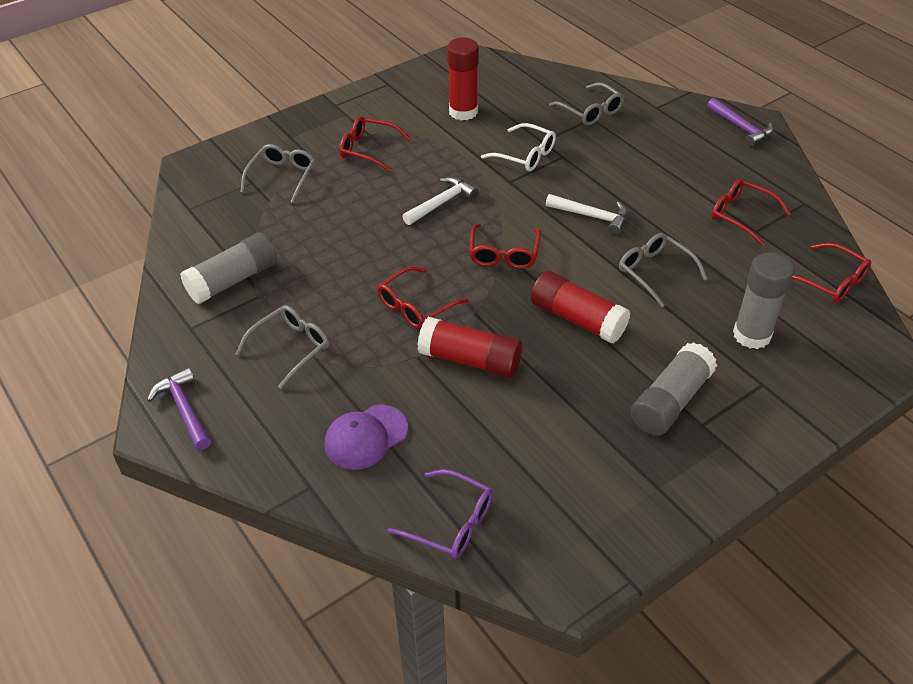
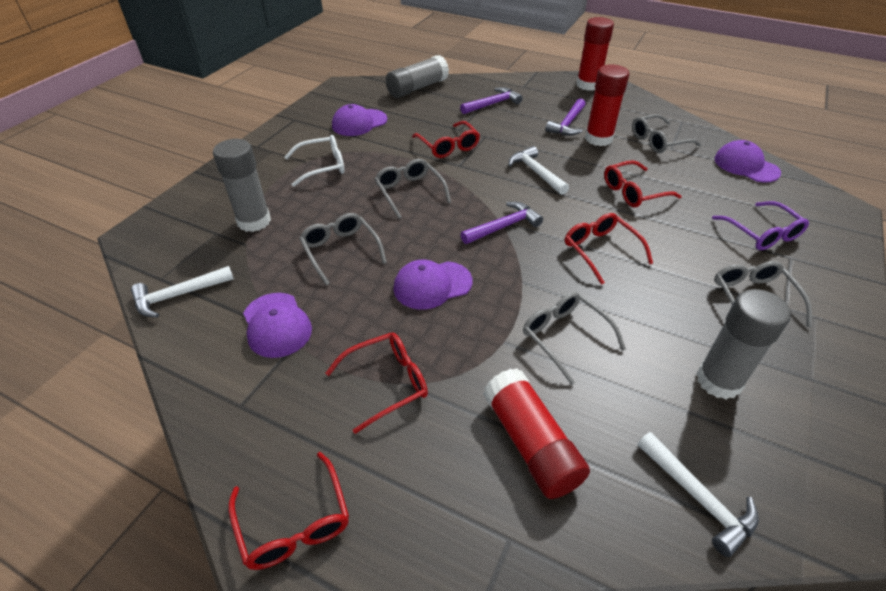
grey glasses: [236,305,329,389] [240,144,315,203] [549,82,624,125] [619,233,707,307] = 4 -> [299,213,387,285] [375,159,451,219] [523,292,626,385] [632,114,702,153] [714,261,812,327] = 5
purple cap: [324,404,408,470] = 1 -> [243,293,312,358] [332,104,387,136] [393,260,472,310] [714,140,781,182] = 4
purple hammer: [147,368,211,450] [707,98,773,147] = 2 -> [460,87,523,114] [461,202,543,244] [545,98,586,136] = 3
white hammer: [402,177,478,225] [546,194,628,235] = 2 -> [131,266,234,318] [509,146,569,195] [638,432,759,557] = 3

